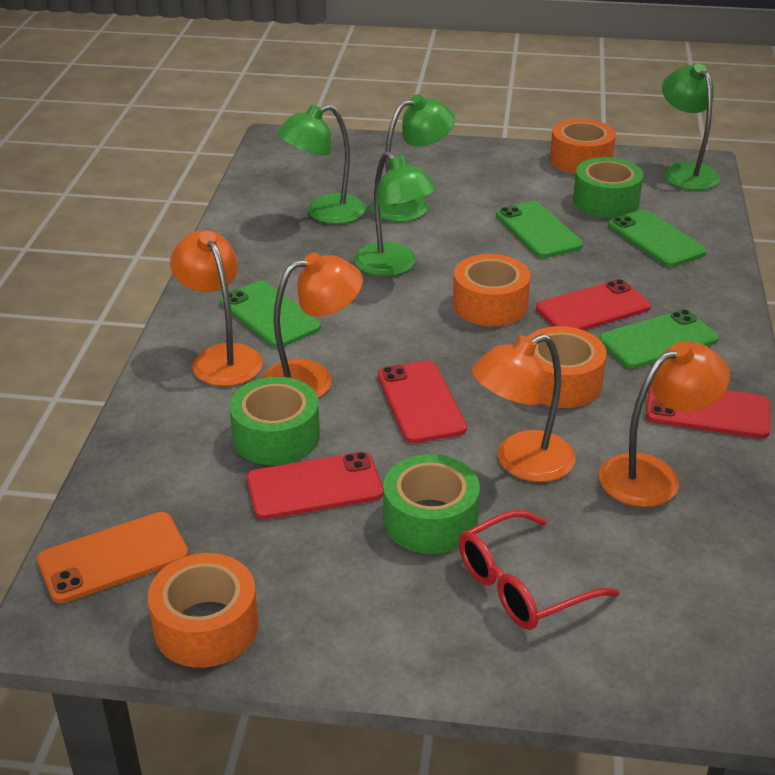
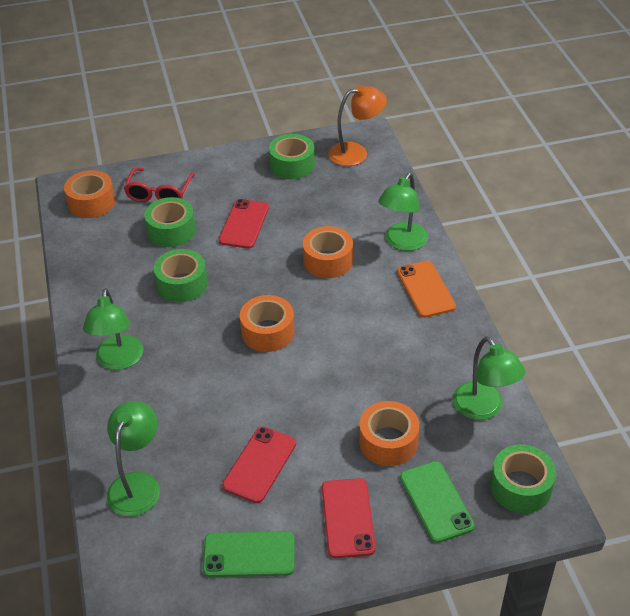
green phone: [220,281,321,348] [496,201,583,258] [599,309,718,369] [608,209,707,267] = 4 -> [203,531,295,577] [400,461,475,543] = 2
green tape: [229,377,320,465] [383,454,480,554] [573,157,643,218] = 3 -> [144,197,196,247] [154,249,208,302] [269,134,315,179] [490,444,556,513] = 4
orange lamp: [170,230,263,386] [261,253,363,398] [471,334,575,482] [599,341,730,507] = 4 -> [328,85,387,166] = 1
red phone: [247,452,383,519] [378,361,467,443] [536,279,651,330] [646,385,771,438] = 4 -> [219,199,269,249] [222,427,296,503] [322,478,376,558] = 3

